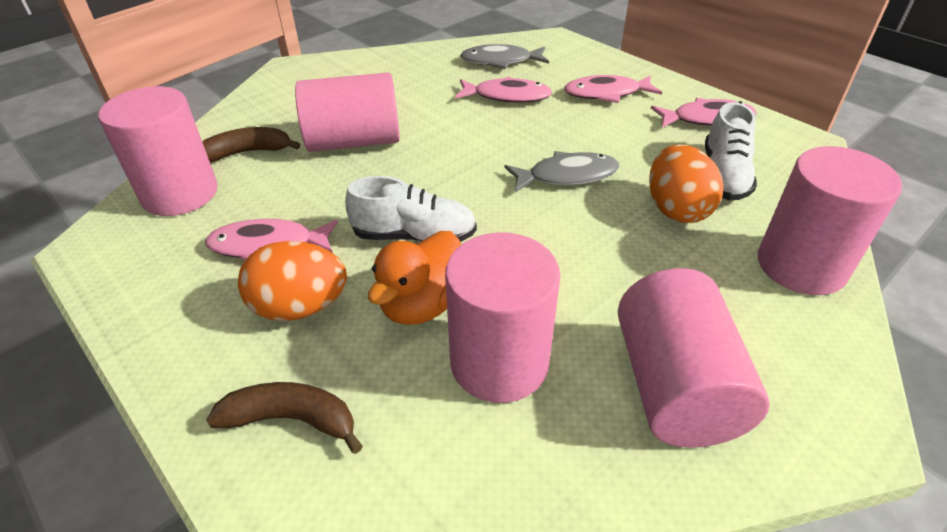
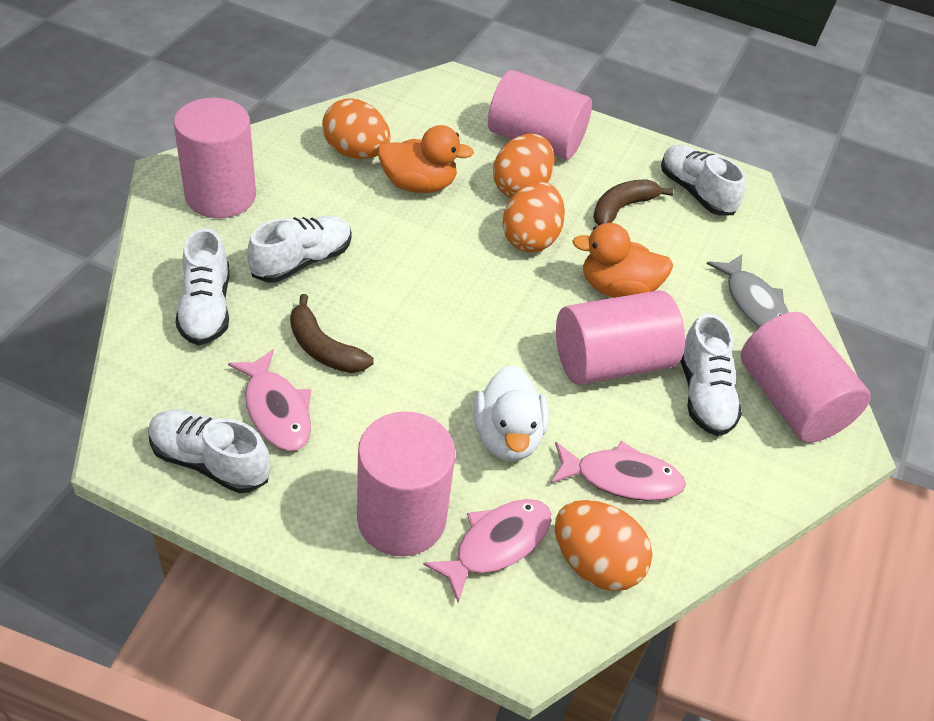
grey fish: [460,44,549,69] [504,151,619,192] = 2 -> [707,254,789,328] = 1
orange duck: [368,231,461,325] = 1 -> [378,125,474,193] [572,223,673,298] = 2
orange egg: [238,241,347,321] [649,144,724,223] = 2 -> [322,98,391,159] [493,134,555,198] [502,182,565,252] [555,500,652,591] = 4
pink fish: [205,219,338,260] [455,76,552,103] [564,75,662,103] [651,98,756,128] = 4 -> [228,349,311,451] [423,499,551,603] [550,441,686,501] = 3
white duck: none = 0 -> [474,365,549,461] = 1
white shoe: [345,176,477,242] [705,102,757,200] = 2 -> [149,410,270,493] [175,228,230,345] [247,215,352,282] [661,145,746,215] [680,313,742,436] = 5

